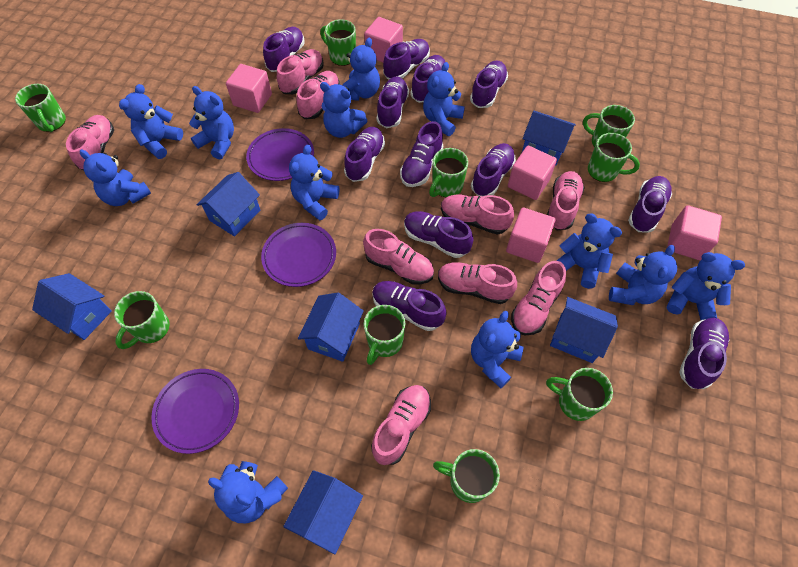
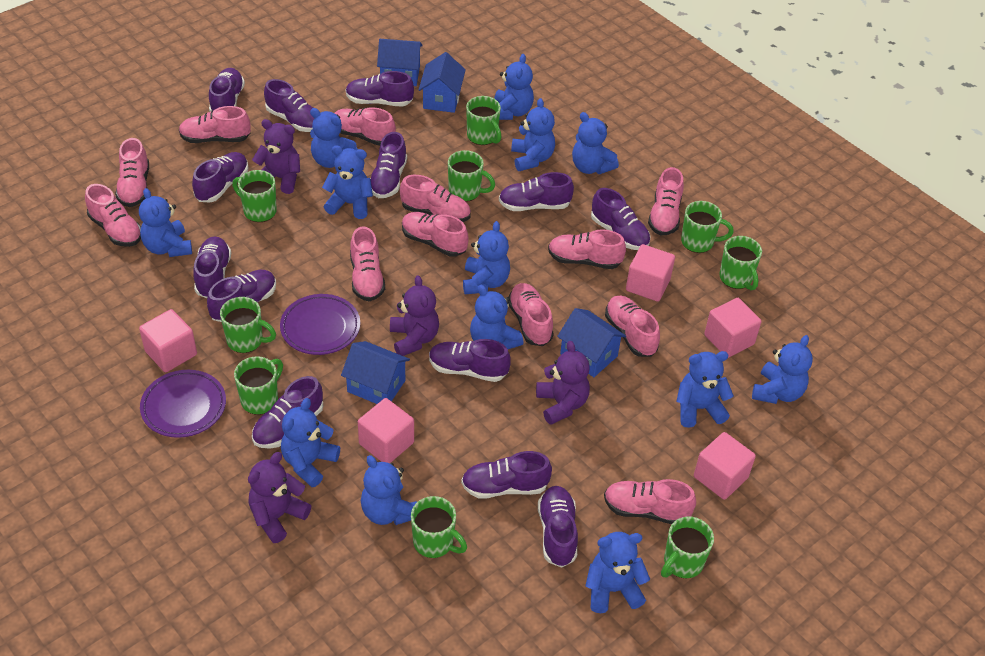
blue house: [32,273,112,340] [196,172,260,237] [283,470,363,555] [298,293,364,362] [522,111,576,165] [550,297,618,363] = 6 -> [341,341,410,404] [377,39,423,86] [419,52,466,113] [557,308,626,377] = 4
blue teddy bear: [80,150,151,206] [119,84,183,159] [189,86,234,159] [208,461,288,523] [289,145,340,220] [320,82,367,138] [343,38,380,101] [423,62,465,136] [471,311,523,388] [557,213,622,289] [609,245,677,305] [666,252,745,320] = 12 -> [139,188,192,257] [281,398,340,487] [310,108,358,168] [322,145,373,219] [361,455,417,525] [463,221,510,294] [470,285,524,349] [494,54,534,120] [511,98,555,171] [572,112,619,174] [585,532,650,613] [676,351,734,428] [752,335,813,404] = 13
pink shoe: [66,115,114,170] [277,49,324,94] [296,71,340,119] [363,229,434,285] [371,385,431,465] [438,262,517,304] [441,194,514,235] [511,261,566,335] [547,171,585,230] = 9 -> [85,184,141,247] [115,138,149,207] [179,106,251,143] [334,107,396,146] [350,226,385,301] [400,175,471,222] [402,212,469,257] [509,283,554,346] [548,229,626,269] [604,479,696,524] [605,295,660,357] [648,167,684,235] = 12
purple plate: [151,369,239,454] [246,128,314,181] [261,223,336,287] = 3 -> [140,370,226,438] [280,294,360,355] = 2
purple shoe: [263,27,305,72] [344,127,385,182] [372,281,447,331] [377,77,409,128] [383,39,430,79] [400,121,443,187] [404,211,473,258] [410,55,448,103] [470,60,508,108] [471,143,516,196] [628,176,672,233] [679,318,729,389] = 12 -> [192,152,248,202] [193,236,231,298] [207,270,276,322] [209,68,245,112] [252,376,323,449] [264,79,314,132] [346,71,414,107] [370,132,407,198] [429,339,511,382] [461,451,552,499] [499,172,574,211] [538,486,578,568] [591,188,651,250] = 13
purple teddy bear: none = 0 -> [248,452,311,543] [252,119,300,194] [390,275,439,356] [536,341,590,425] = 4

